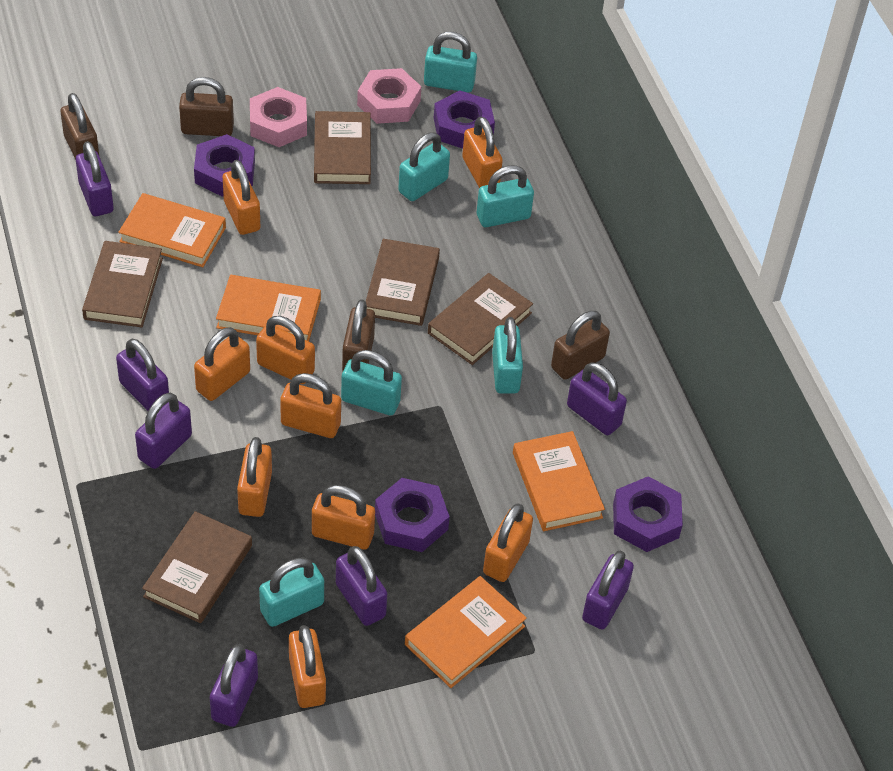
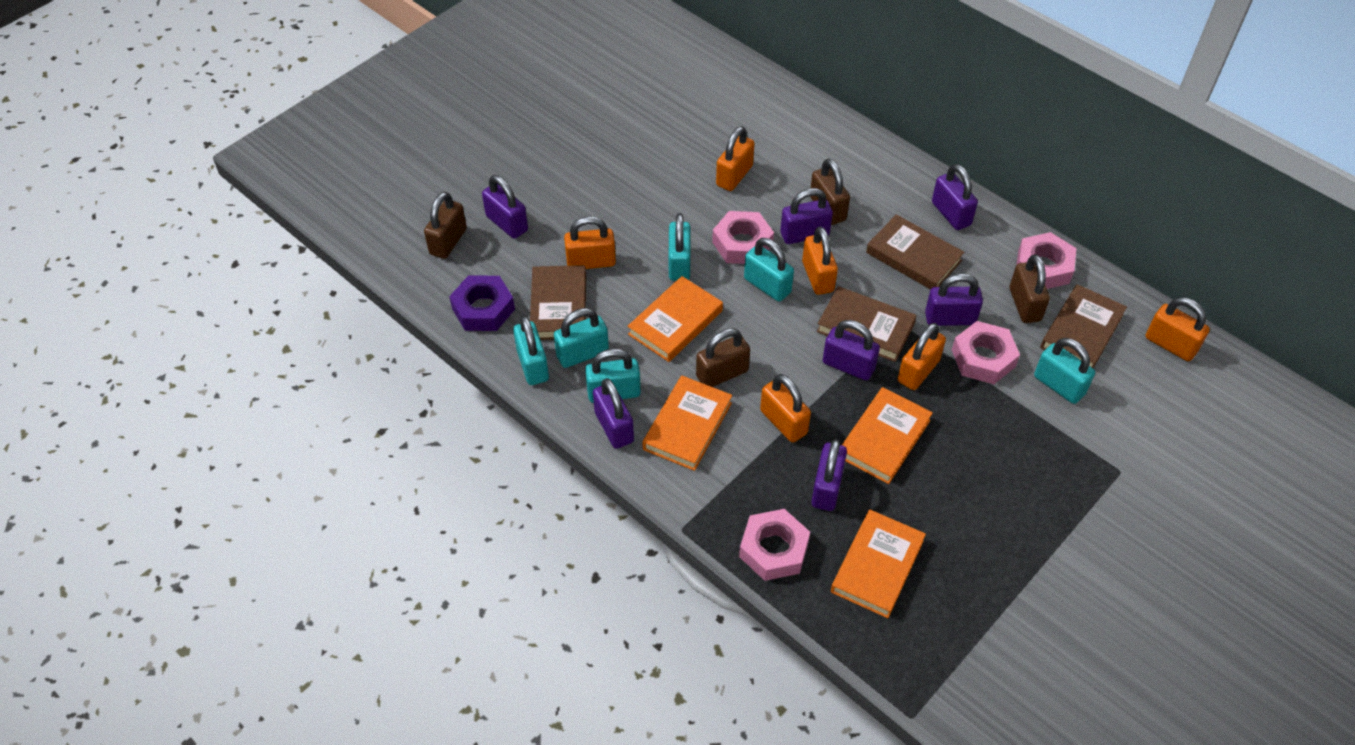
brown book: [82,241,163,327] [142,511,252,623] [314,111,371,184] [366,239,440,326] [428,273,533,365] = 5 -> [530,265,586,340] [816,286,917,362] [866,214,965,290] [1040,284,1127,368] = 4
orange padlock: [194,327,250,401] [223,160,260,235] [237,437,272,517] [256,316,315,384] [280,373,341,438] [289,625,326,708] [312,485,375,549] [462,116,503,188] [483,503,533,582] = 9 -> [564,216,616,269] [716,126,754,191] [760,374,811,442] [802,226,838,295] [898,323,946,390] [1146,297,1210,361] = 6
pink nut: [250,87,307,147] [357,68,421,124] = 2 -> [712,211,774,264] [739,509,810,581] [952,321,1020,384] [1017,232,1076,289] = 4
purple nut: [194,134,255,197] [375,478,450,552] [434,90,495,149] [613,476,683,552] = 4 -> [449,275,515,331] = 1

